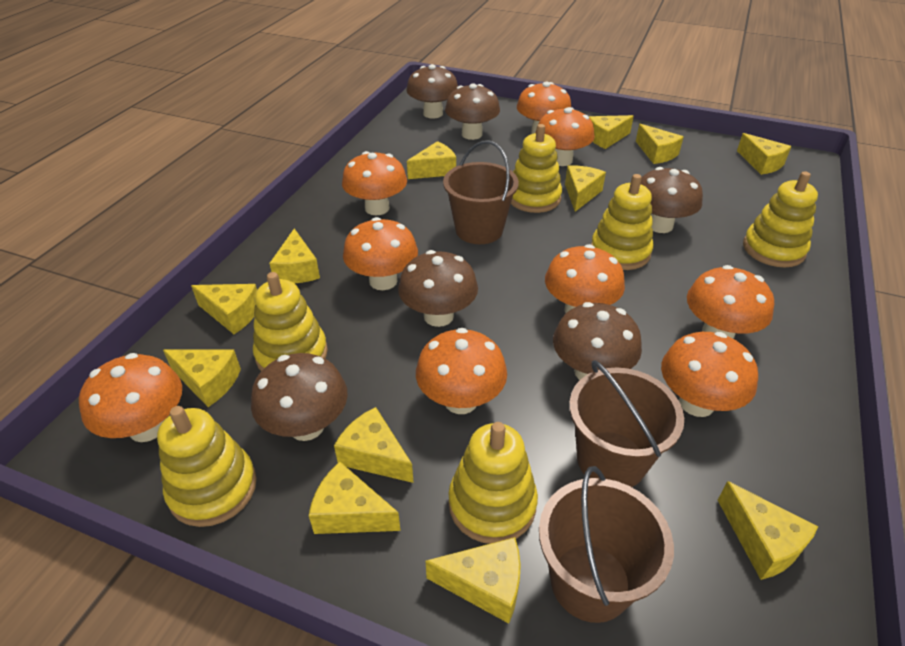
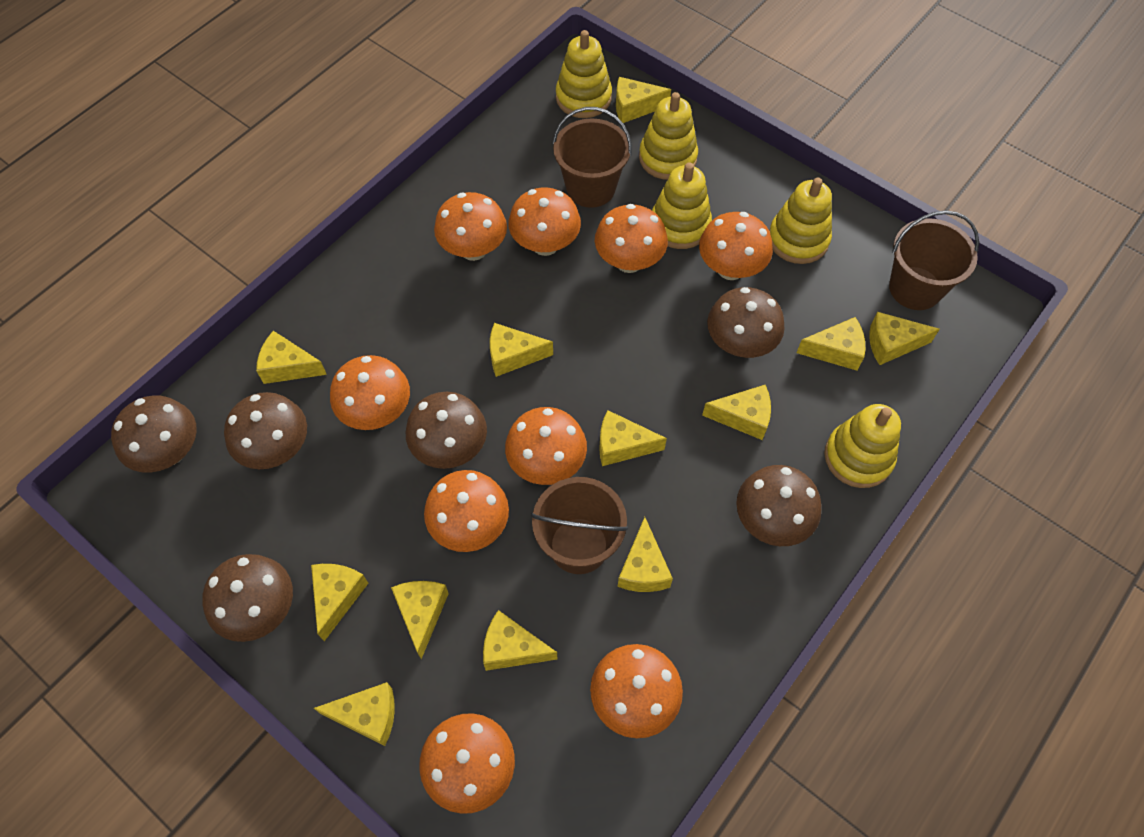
yellow stacking toy: [157,406,257,527] [253,272,328,371] [448,422,538,544] [511,124,562,213] [591,174,653,270] [743,171,818,267] = 6 -> [556,30,612,118] [639,92,698,180] [652,162,712,249] [769,178,832,264] [824,404,901,488] = 5

